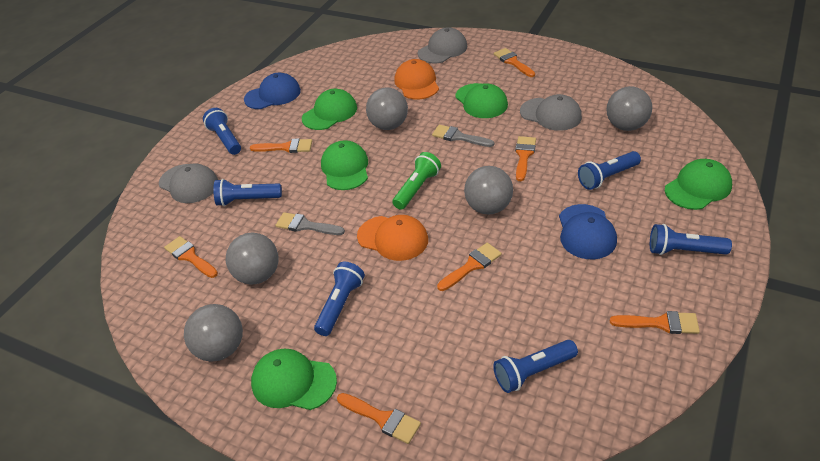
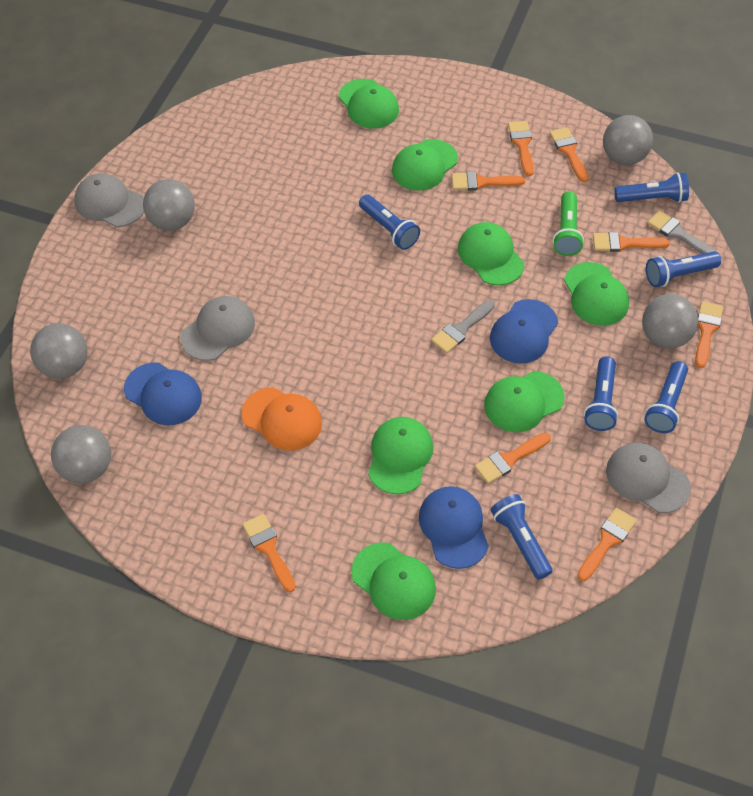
blue cap: [244,73,301,109] [559,204,617,259] = 2 -> [124,363,202,425] [419,486,489,569] [490,299,558,364] = 3
green cap: [251,349,337,410] [302,89,357,130] [321,140,368,190] [455,83,508,118] [665,159,732,210] = 5 -> [339,79,399,129] [351,542,436,620] [368,417,433,494] [392,139,458,191] [458,222,524,286] [484,371,565,432] [564,262,629,326] = 7
orange brush: [164,236,218,278] [250,138,312,153] [337,393,421,444] [437,243,502,291] [494,48,535,77] [515,136,536,181] [610,311,700,334] = 7 -> [242,514,296,592] [452,172,525,191] [475,432,551,484] [508,121,534,176] [550,127,589,182] [577,507,637,581] [593,232,670,252] [695,301,723,368] = 8
orange cap: [357,215,428,261] [394,59,439,100] = 2 -> [242,387,322,451] = 1

